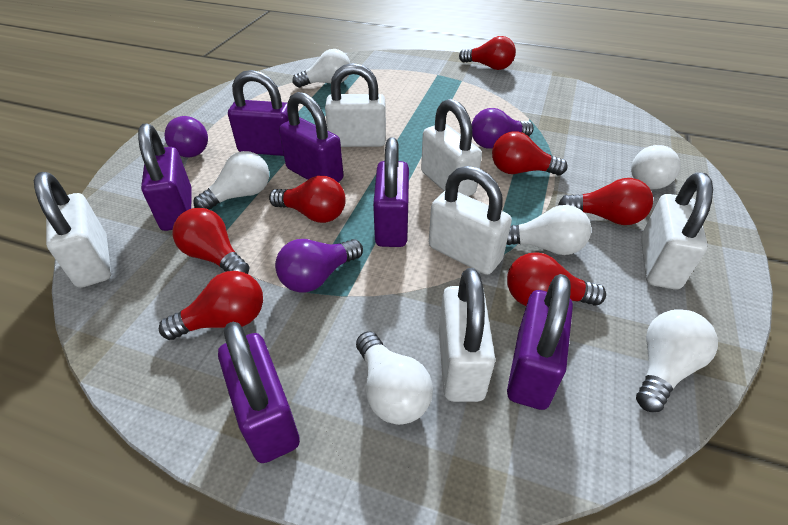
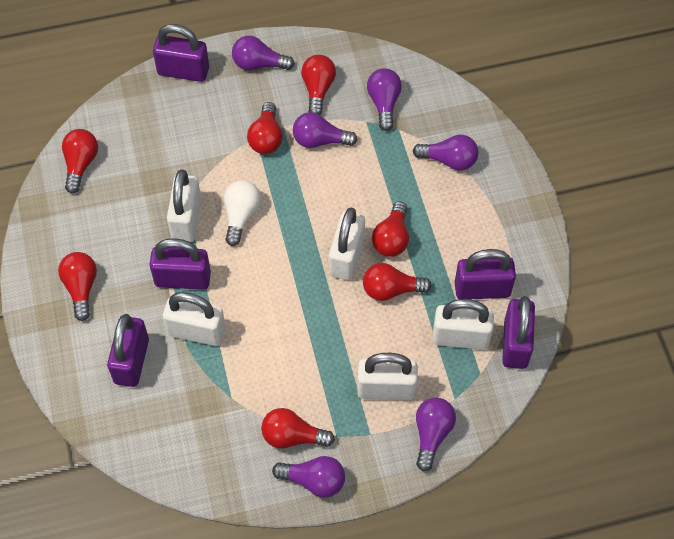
purple light bulb: [165,116,208,157] [275,239,363,292] [472,108,533,149] = 3 -> [232,36,295,70] [272,456,345,498] [293,112,357,148] [367,68,402,131] [413,134,478,170] [416,397,456,471] = 6
purple padlock: [138,123,192,231] [218,322,300,463] [228,70,289,156] [279,92,343,182] [373,137,409,247] [507,274,573,410] = 6 -> [107,314,149,387] [150,238,211,290] [153,24,209,82] [455,249,516,299] [502,296,535,369] = 5
white light bulb: [193,151,269,209] [293,49,350,88] [356,331,433,425] [506,205,591,255] [631,145,681,189] [636,309,718,412] = 6 -> [224,180,261,246] = 1
white padlock: [34,172,111,288] [325,63,386,147] [421,99,482,196] [429,166,512,275] [439,268,495,402] [641,172,713,289] = 6 -> [163,292,226,346] [167,170,202,242] [329,208,365,280] [357,353,418,400] [433,299,494,350] = 5

